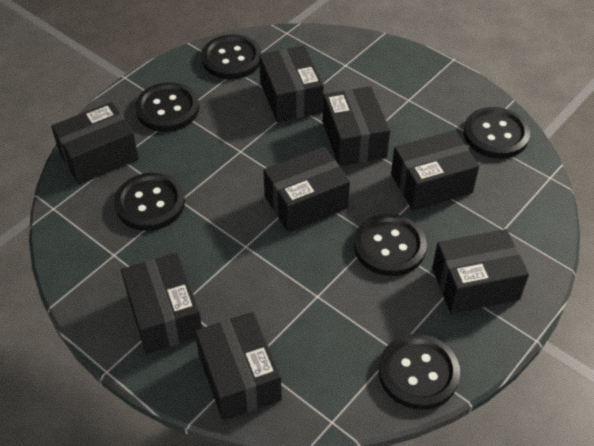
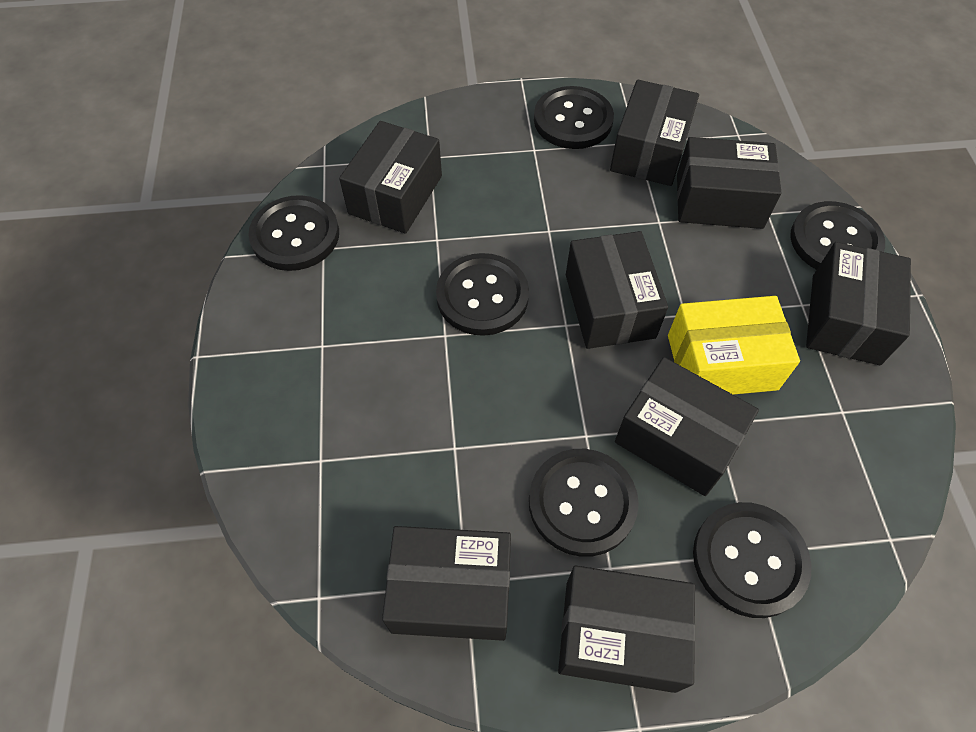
yellow box: none = 0 -> [668,296,800,395] = 1

